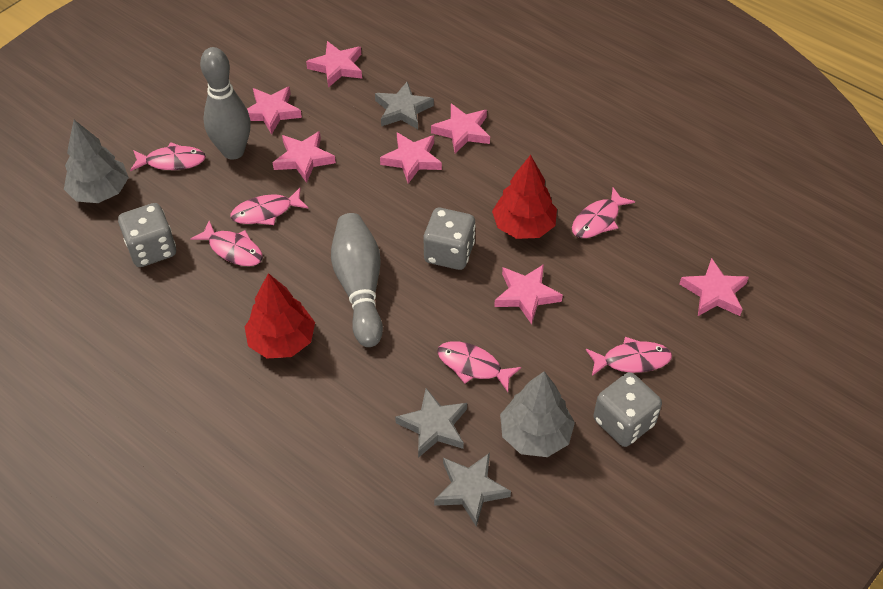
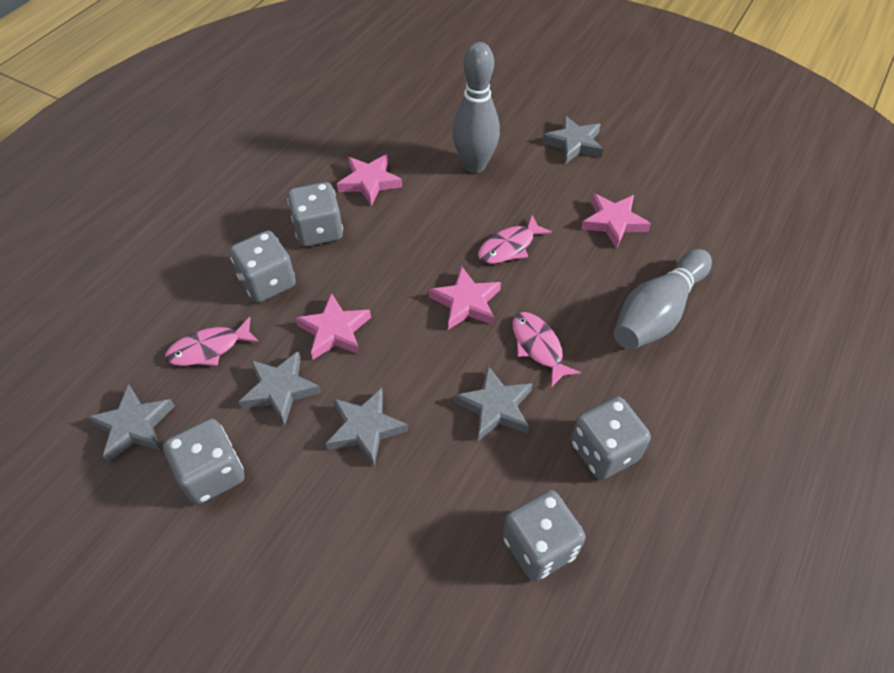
grey dice: [118,203,176,267] [424,208,476,270] [593,372,662,447] = 3 -> [163,418,245,505] [229,231,296,303] [287,182,343,247] [502,490,585,581] [571,396,651,480] = 5
grey star: [375,82,434,129] [395,388,467,458] [434,453,511,527] = 3 -> [87,384,175,463] [239,351,321,425] [326,388,408,466] [454,366,533,441] [542,115,603,164] = 5
grey tree: [64,120,129,203] [500,371,575,457] = 2 -> none = 0
pink fish: [130,142,206,172] [190,220,263,266] [230,188,309,225] [437,341,521,392] [572,187,635,238] [586,337,672,376] = 6 -> [165,317,259,366] [478,215,552,264] [512,312,581,387] = 3
pink star: [247,86,302,135] [273,131,336,183] [306,41,362,88] [380,133,442,184] [431,104,490,154] [494,264,563,324] [680,258,749,316] = 7 -> [295,293,371,360] [337,154,402,206] [429,266,501,330] [581,194,651,248] = 4
red tree: [244,273,315,359] [492,155,557,239] = 2 -> none = 0

